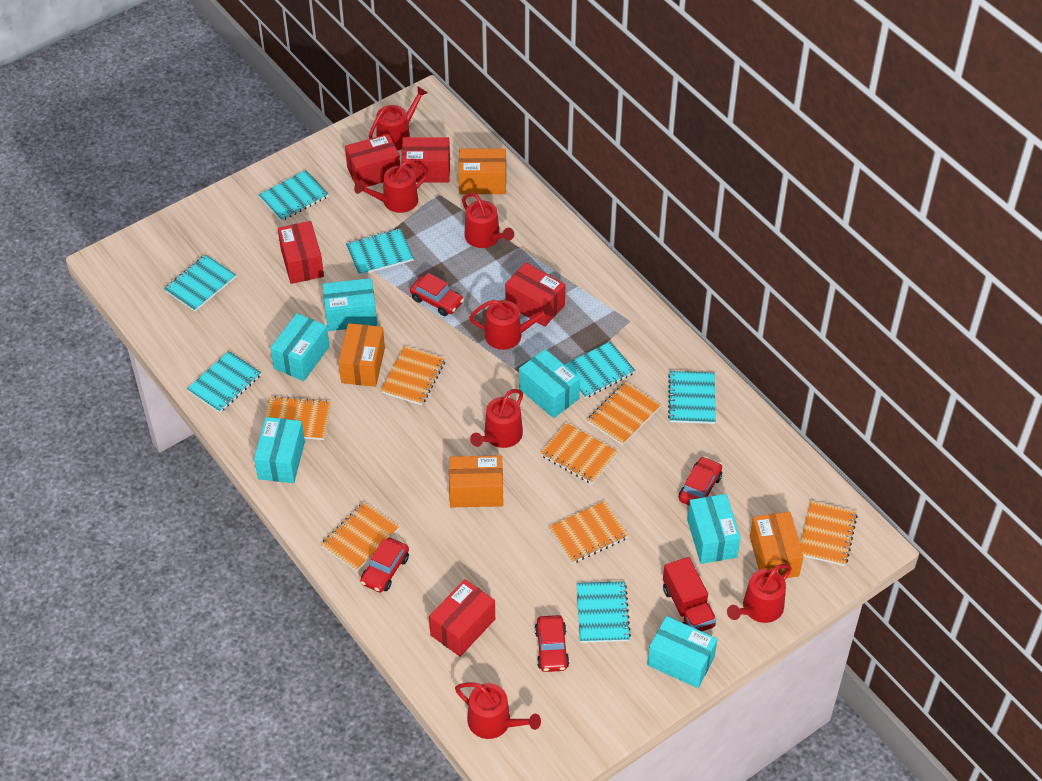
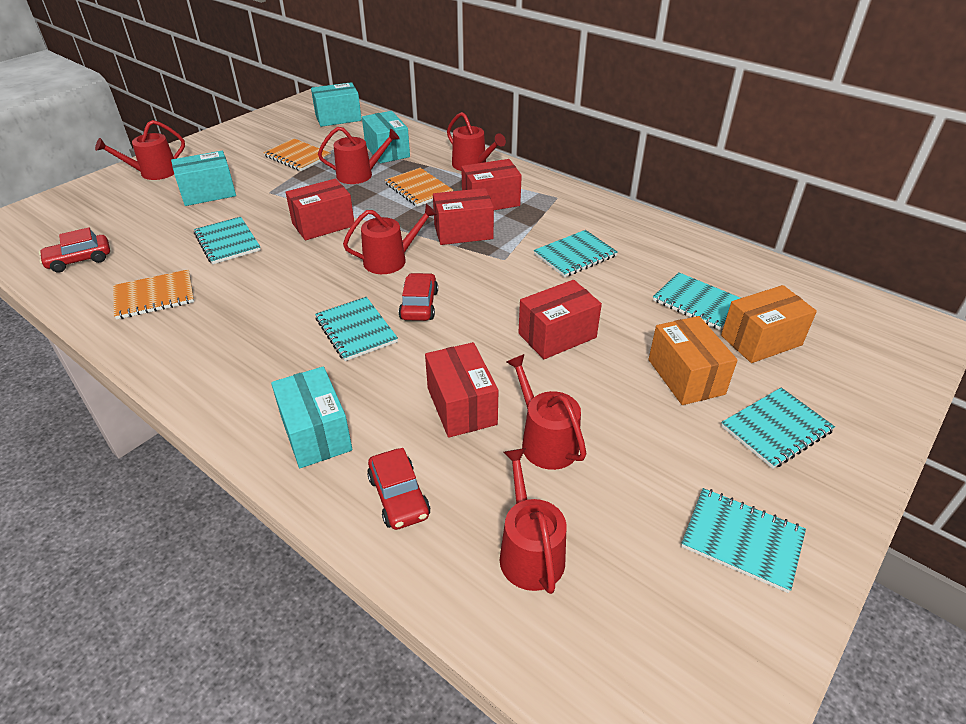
orange box: [339,323,385,387] [449,455,503,507] [458,149,506,194] [750,512,804,578] = 4 -> [649,316,738,405] [721,285,817,363] = 2
orange notebook: [266,396,331,440] [321,502,399,571] [381,346,446,405] [540,423,618,484] [549,501,629,564] [587,382,661,445] [800,501,858,566] = 7 -> [113,269,194,320] [263,139,331,171] [385,168,453,207] = 3
red car: [360,538,409,592] [410,273,464,316] [535,615,569,672] [679,456,722,505] = 4 -> [39,227,110,273] [367,448,430,530] [399,273,438,321] = 3
red truck: [663,557,716,631] = 1 -> none = 0
red watering can: [354,161,428,213] [369,86,427,151] [455,682,541,739] [462,193,514,248] [469,300,554,350] [470,389,523,448] [727,564,792,623] = 7 -> [95,120,185,180] [318,127,400,184] [343,204,437,274] [447,112,506,171] [500,448,567,594] [506,354,586,470] = 6
turquoise box: [254,417,305,483] [270,313,330,381] [323,278,377,331] [519,349,580,418] [647,616,718,688] [687,494,741,564] = 6 -> [171,151,236,206] [271,366,352,468] [311,82,362,127] [362,111,410,163] = 4
turquoise notebook: [164,254,236,311] [187,351,261,413] [259,170,328,221] [346,228,414,275] [564,341,636,398] [576,581,631,643] [668,371,716,424] = 7 -> [194,217,261,264] [315,297,398,361] [534,230,618,277] [653,272,740,330] [681,488,806,593] [721,387,835,469] = 6

